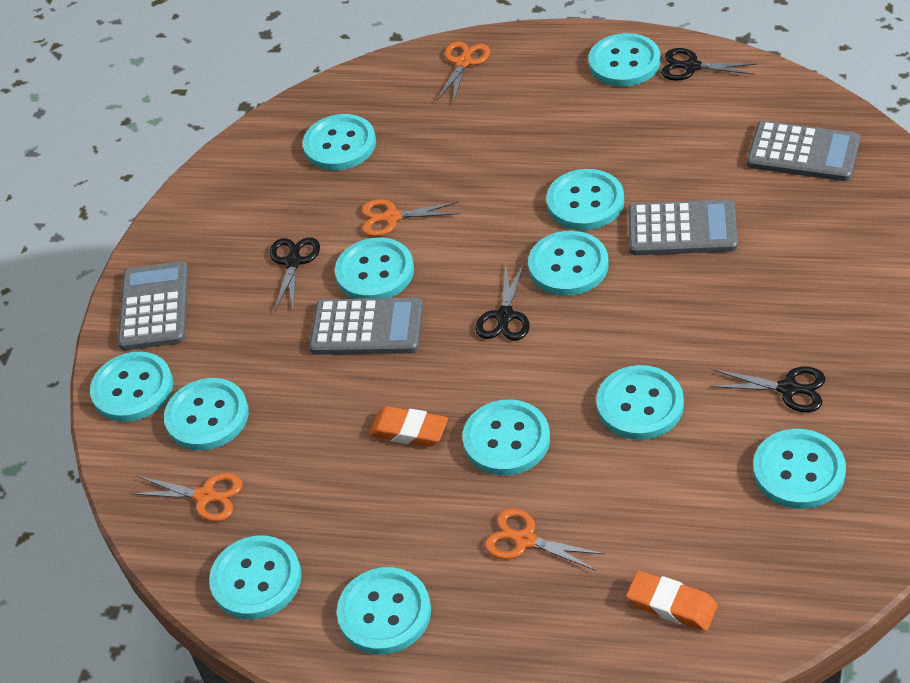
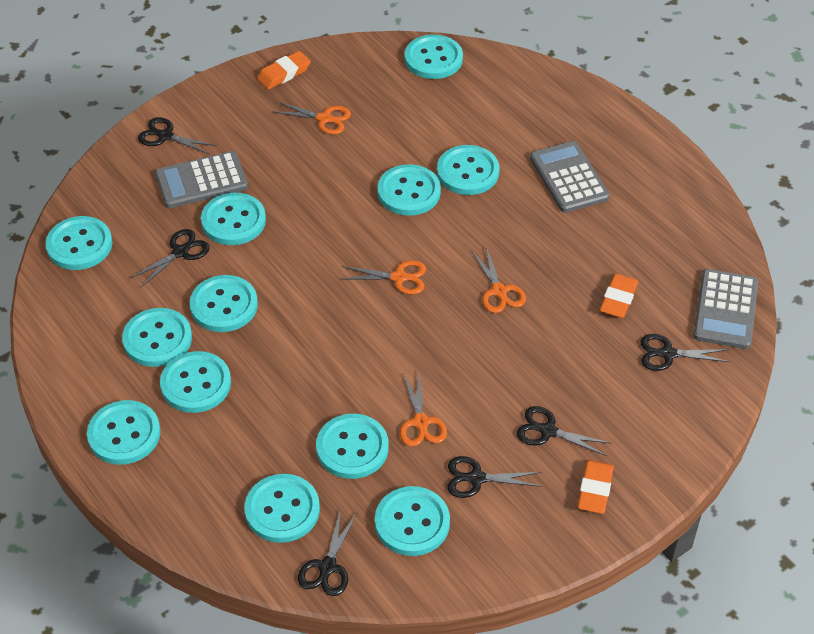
black scissors: [270,237,320,312] [475,263,530,341] [661,48,757,80] [710,366,825,413] = 4 -> [131,229,210,287] [138,117,217,154] [298,508,357,596] [447,456,542,498] [517,406,610,456] [640,334,730,371] = 6
grey calculator: [118,261,189,350] [309,297,423,355] [628,199,738,255] [747,121,860,181] = 4 -> [155,151,248,208] [530,141,610,213] [693,269,758,349] = 3
orange eraser: [369,406,448,447] [626,571,718,631] = 2 -> [257,51,311,90] [577,460,614,514] [600,274,639,318] = 3

